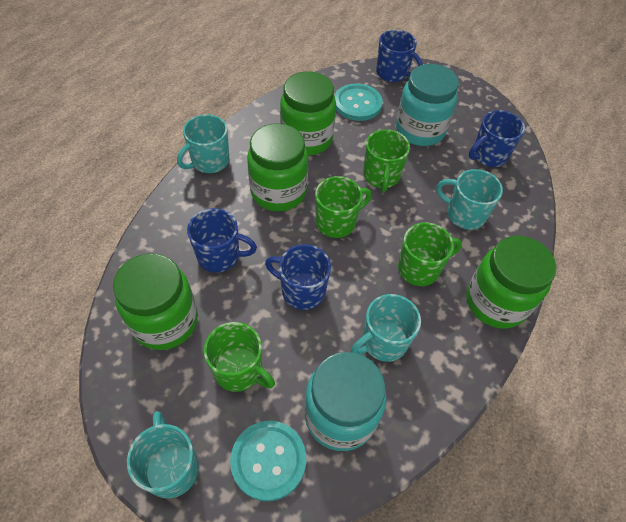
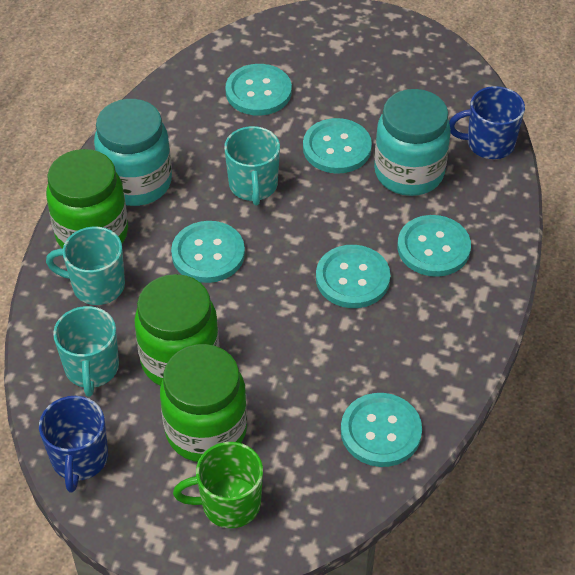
blue mug: [187,208,257,273] [265,244,331,310] [376,30,423,82] [469,110,525,167] = 4 -> [39,396,108,492] [449,86,525,159] = 2
green jar: [113,254,198,350] [247,123,308,211] [280,71,336,155] [466,236,557,329] = 4 -> [46,149,128,249] [135,274,219,386] [160,344,247,462] = 3
green mug: [204,322,275,392] [315,176,372,238] [363,129,410,192] [398,222,462,286] = 4 -> [173,442,263,528] = 1
turquoise button: [230,421,306,501] [335,84,383,121] = 2 -> [171,221,245,283] [226,64,292,116] [303,118,372,174] [316,245,390,308] [341,393,422,467] [397,215,471,277] = 6
turquoise mug: [127,411,199,499] [177,114,229,173] [351,294,421,362] [436,169,503,230] = 4 -> [46,227,125,305] [53,306,119,397] [224,126,280,206] = 3

